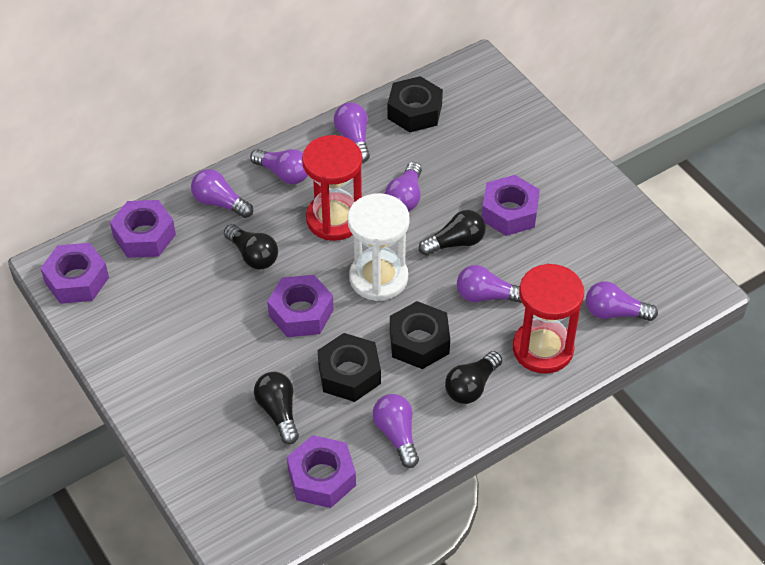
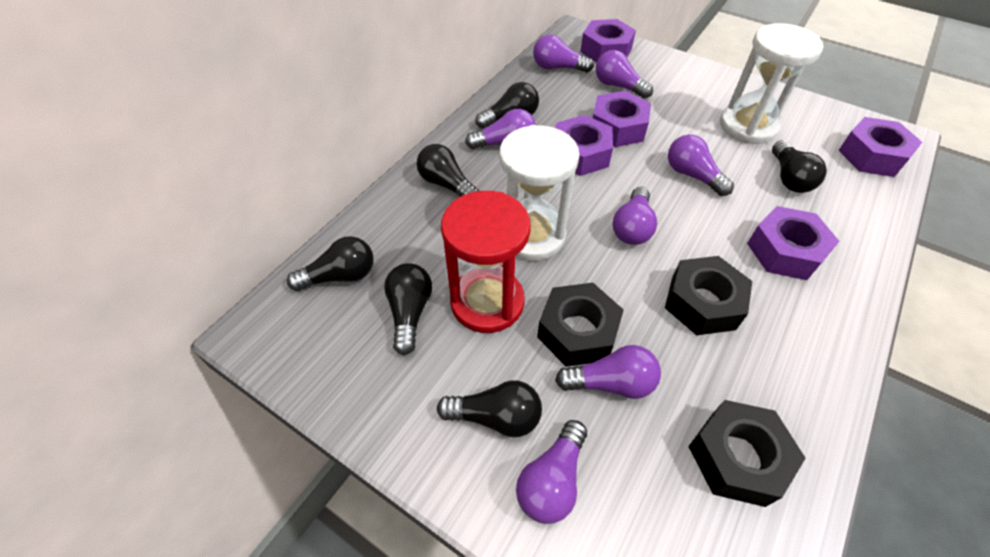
black light bulb: [224,224,278,270] [254,372,299,444] [419,210,486,255] [445,351,502,404] = 4 -> [287,236,374,291] [384,263,432,355] [417,144,479,197] [437,380,542,437] [475,82,539,129] [772,140,827,193] = 6
red hourglass: [302,135,362,241] [513,264,584,374] = 2 -> [441,191,531,333] = 1
white hourglass: [348,193,410,301] = 1 -> [499,125,580,261] [720,23,823,144] = 2

